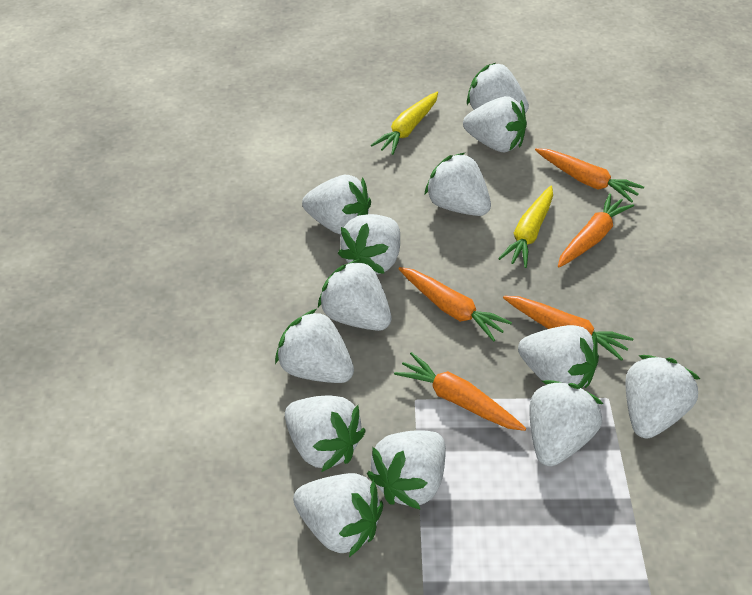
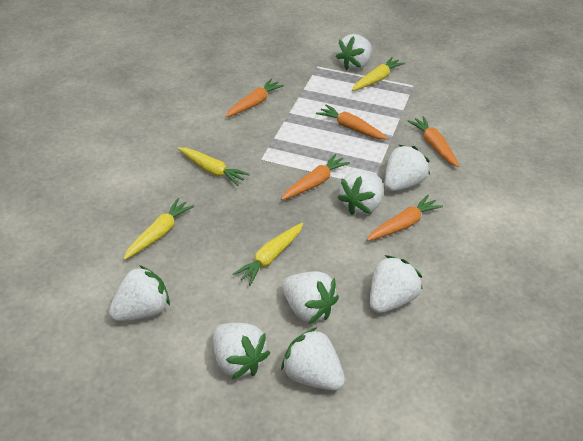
white strawberry: [275,309,354,383] [285,396,366,472] [293,473,383,557] [302,175,371,234] [318,259,392,331] [338,214,400,274] [367,430,446,510] [424,153,491,216] [463,96,527,152] [467,63,529,113] [518,325,599,388] [529,380,603,466] [625,355,700,439] = 13 -> [109,265,170,321] [213,323,270,379] [281,327,345,390] [282,271,339,324] [336,34,372,70] [337,171,383,215] [370,255,422,313] [385,145,430,191] = 8
yellow carrot: [371,92,438,155] [498,186,553,268] = 2 -> [123,198,194,260] [177,147,250,186] [233,223,303,286] [352,57,405,91] = 4

